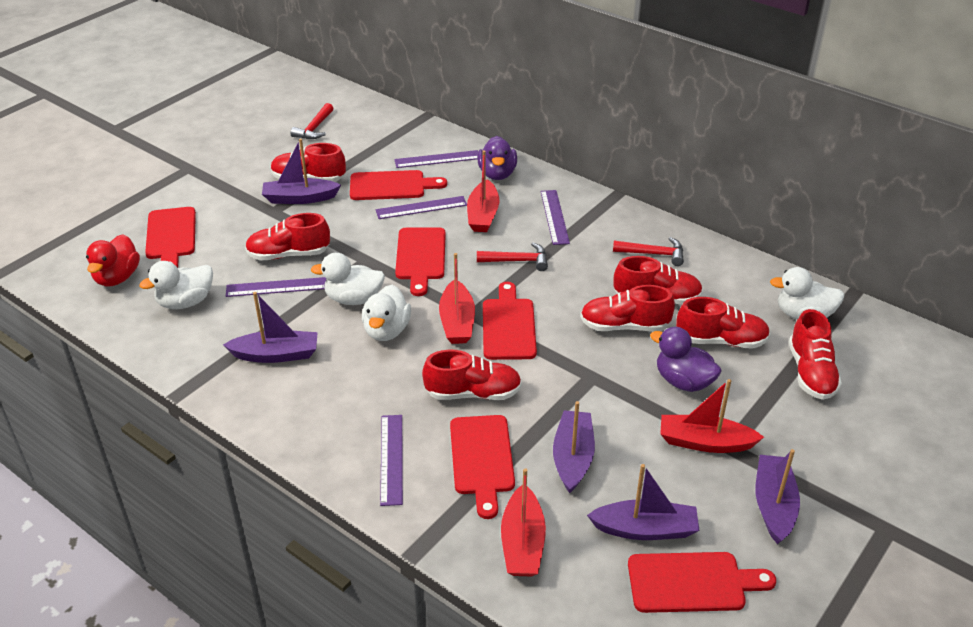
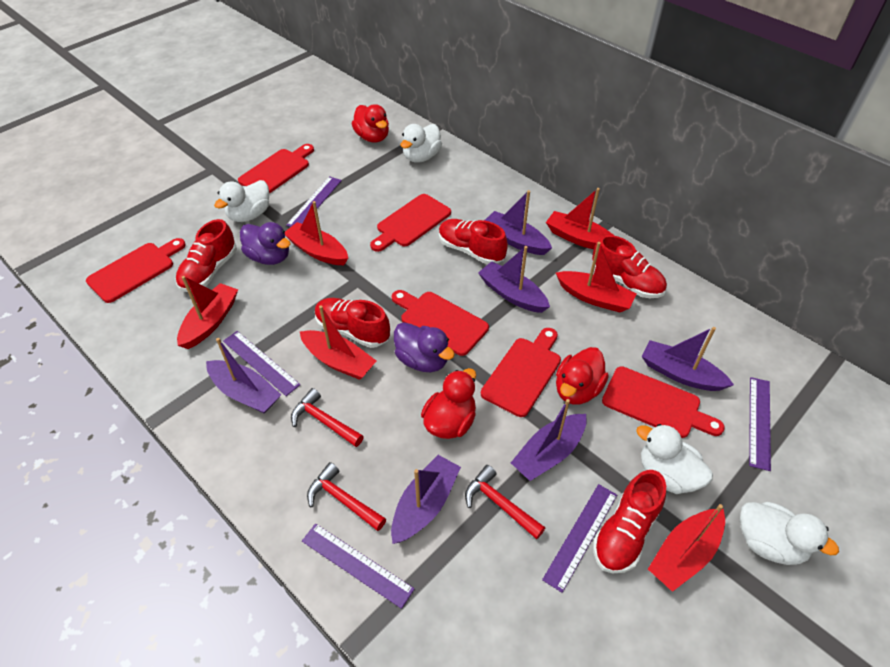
purple boat: [223,292,318,363] [262,139,341,204] [553,401,595,493] [587,464,700,540] [756,449,800,544] = 5 -> [206,338,281,413] [391,455,461,544] [478,246,550,313] [485,190,552,255] [511,399,587,481] [642,327,734,391] = 6
red boat: [439,253,475,344] [467,150,499,232] [501,468,546,577] [660,379,764,453] = 4 -> [177,276,238,349] [285,201,348,265] [300,305,376,380] [546,188,613,249] [556,242,636,313] [648,504,725,592] = 6
red duck: [86,234,140,286] = 1 -> [352,104,389,142] [421,368,476,439] [556,347,609,405] = 3
red shoe: [245,213,330,261] [271,143,346,182] [422,350,522,400] [580,285,675,331] [614,256,703,304] [676,297,770,349] [789,309,842,400] = 7 -> [175,219,237,292] [315,298,390,348] [439,219,508,265] [592,235,667,298] [593,470,666,574] = 5

